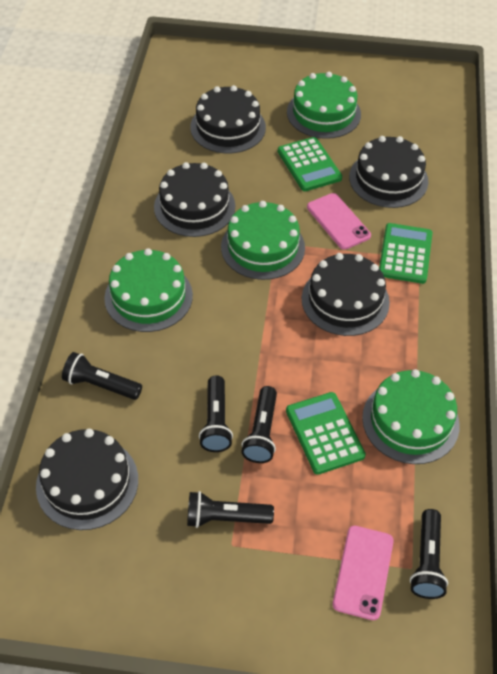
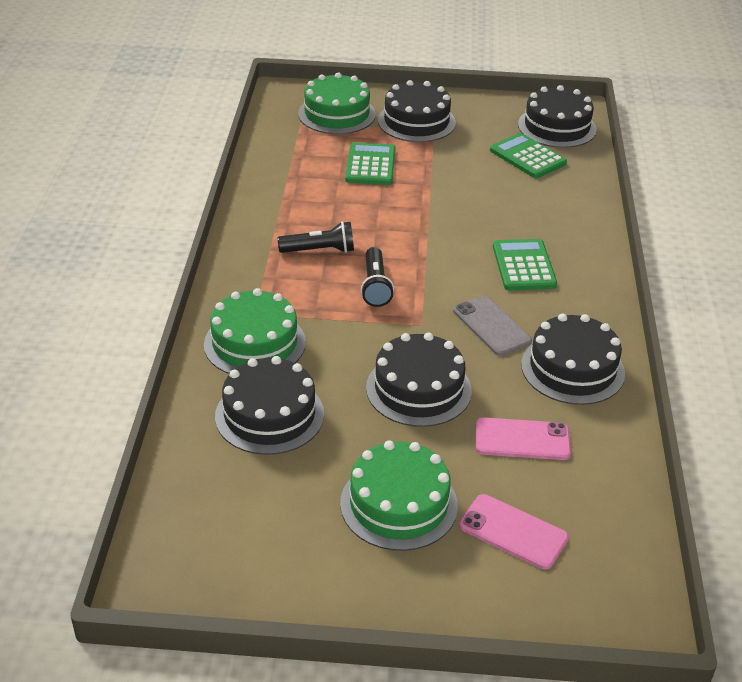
black flashlight: [62,352,142,400] [187,491,274,528] [199,375,233,452] [241,386,277,463] [410,509,448,599] = 5 -> [277,221,354,253] [361,247,394,307] = 2
green cake: [104,248,193,332] [221,201,305,280] [287,72,361,139] [362,369,460,464] = 4 -> [204,288,306,374] [298,73,376,134] [340,441,458,551] = 3
grey phone: none = 0 -> [453,296,532,356] = 1

